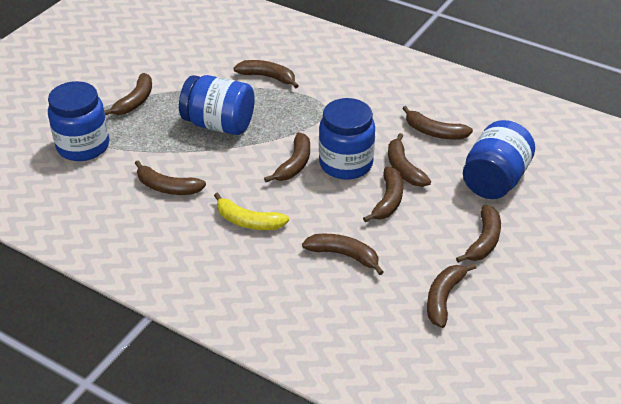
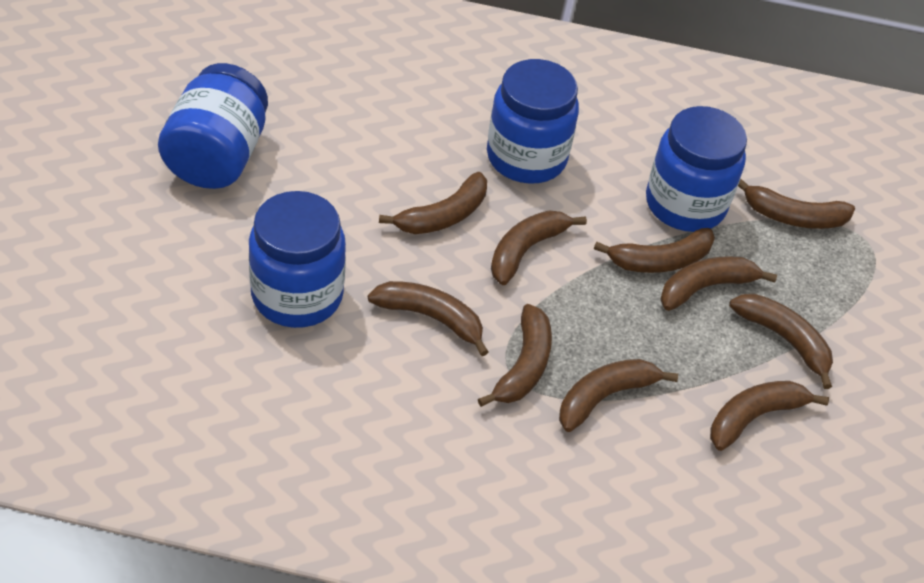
yellow banana: [214,192,289,230] = 1 -> none = 0

